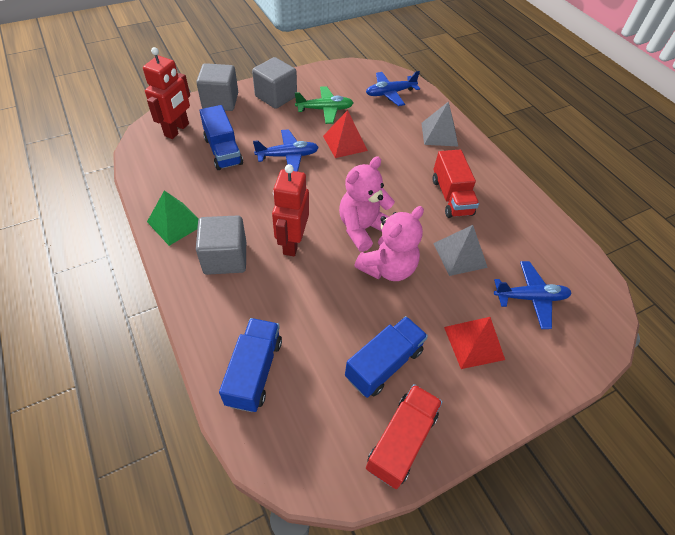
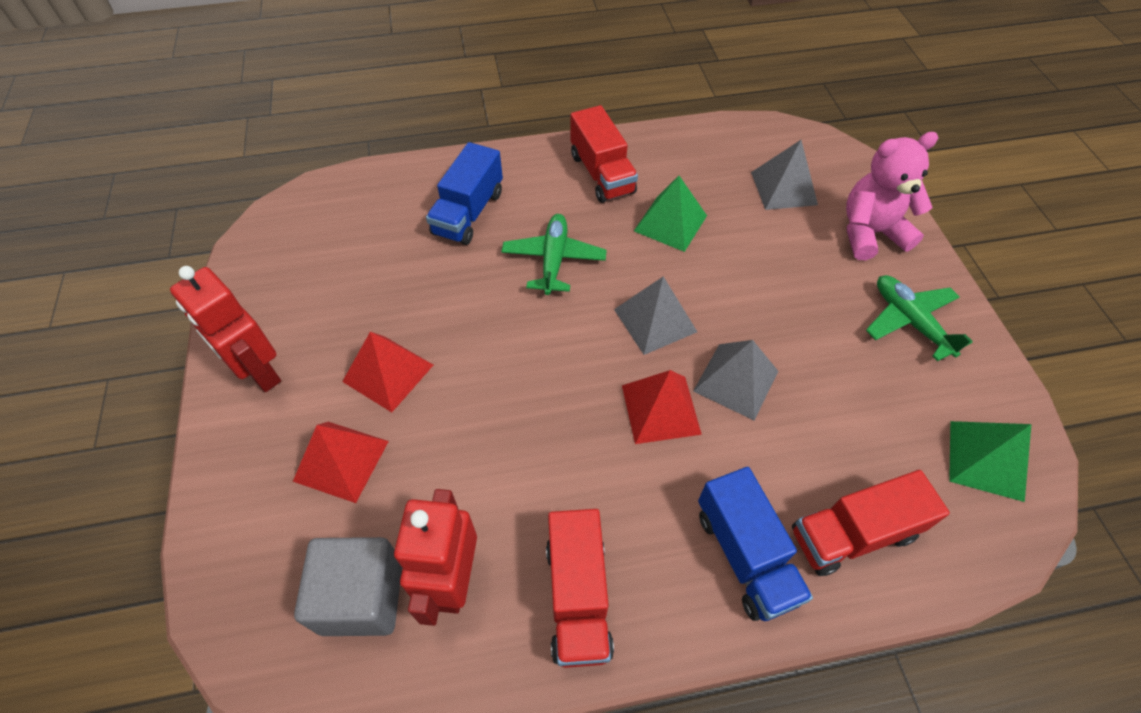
blue plane: [253,129,319,172] [366,71,420,106] [494,261,572,329] = 3 -> none = 0
blue truck: [199,105,243,170] [219,318,282,412] [345,316,428,398] = 3 -> [426,142,503,245] [698,467,813,621] = 2
green plane: [295,86,353,124] = 1 -> [501,214,607,295] [866,275,972,361] = 2
green pyramid: [147,190,199,246] = 1 -> [634,176,707,252] [949,421,1032,502] = 2
grey cube: [196,63,238,111] [196,215,246,275] [252,57,297,109] = 3 -> [294,537,402,636] = 1
grey pyramid: [422,101,458,146] [433,225,488,276] = 2 -> [614,276,697,355] [693,340,778,420] [751,140,818,210] = 3
pink teddy bear: [339,156,395,252] [354,206,424,281] = 2 -> [846,132,938,260] = 1
red pyramid: [323,110,368,158] [444,317,505,369] = 2 -> [293,422,389,503] [342,332,433,412] [622,370,702,444] = 3
red truck: [366,384,443,489] [433,150,479,218] = 2 -> [546,509,614,668] [570,105,638,203] [792,470,950,576] = 3

